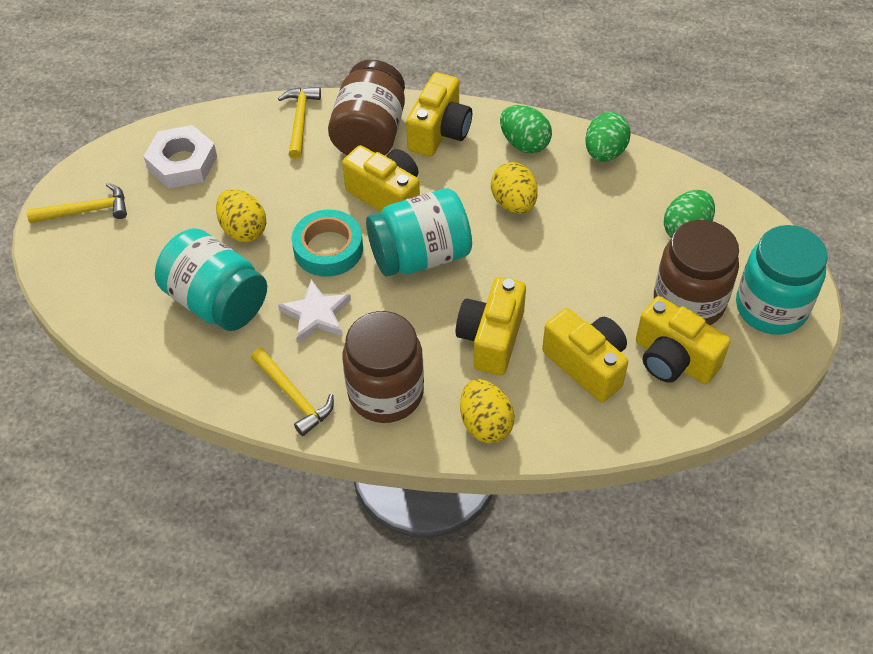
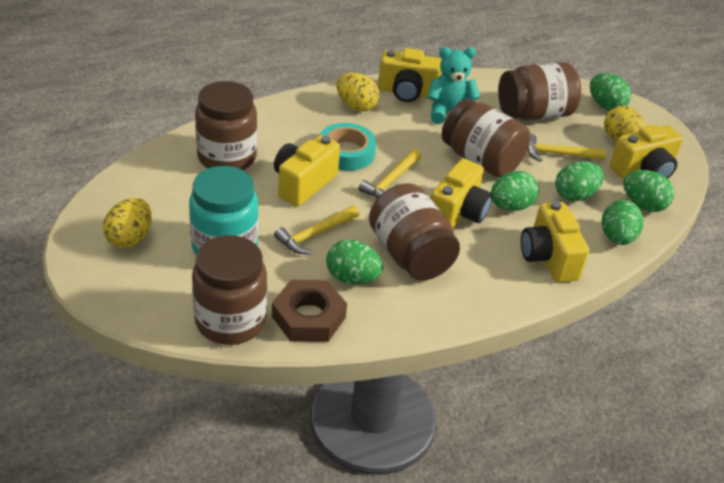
brown jar: [328,60,405,156] [343,311,424,423] [654,220,739,325] = 3 -> [192,235,267,345] [195,81,257,170] [369,183,460,280] [442,99,531,178] [498,62,581,121] = 5
brown nut: none = 0 -> [272,280,347,342] = 1
green egg: [500,105,552,153] [585,112,631,162] [664,190,715,238] = 3 -> [326,240,383,284] [491,171,539,211] [555,161,604,201] [590,73,631,111] [602,200,643,245] [623,170,674,212] = 6
turquoise jar: [155,228,267,331] [366,188,472,277] [736,225,828,335] = 3 -> [189,166,259,255] = 1
turquoise teddy bear: none = 0 -> [427,47,481,124] = 1
white nut: [143,125,217,189] = 1 -> none = 0
white star: [278,279,351,343] = 1 -> none = 0

